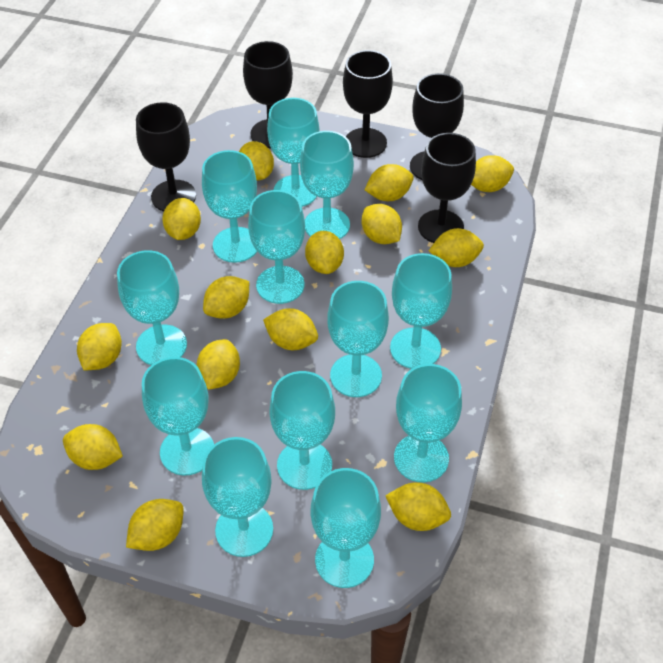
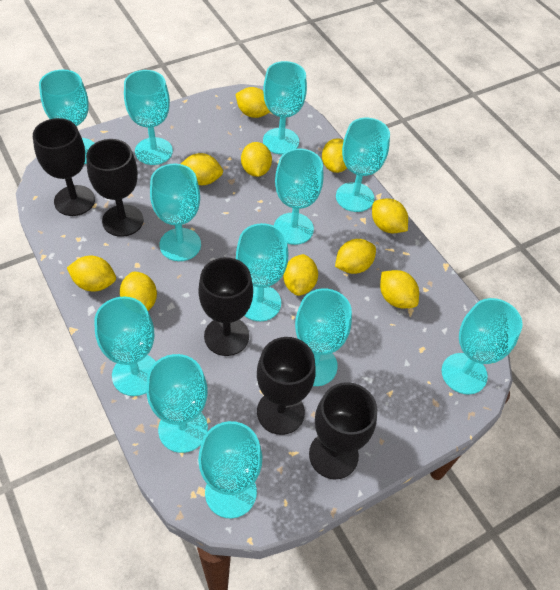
yellow lemon: [63,424,123,470] [77,323,122,370] [126,499,184,551] [162,198,201,240] [197,339,240,390] [203,276,249,319] [239,141,274,181] [263,308,318,350] [305,231,344,274] [362,204,402,244] [365,164,414,201] [385,482,451,531] [429,228,484,267] [471,155,514,192] = 14 -> [67,256,116,292] [120,272,157,311] [181,153,223,185] [235,87,270,118] [241,142,272,177] [283,254,318,296] [322,138,347,173] [335,239,376,274] [372,198,408,233] [380,270,419,308] = 10

